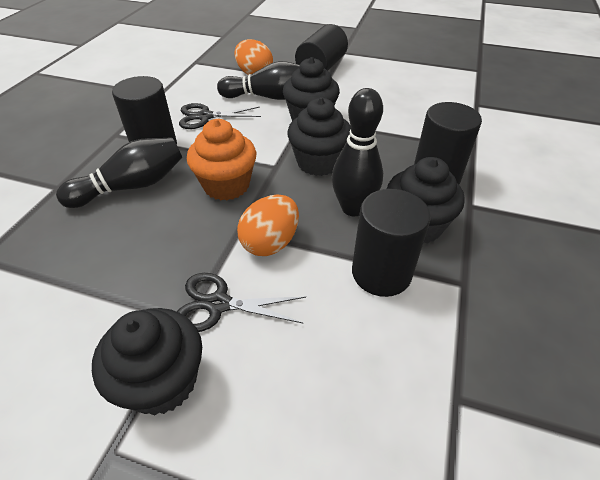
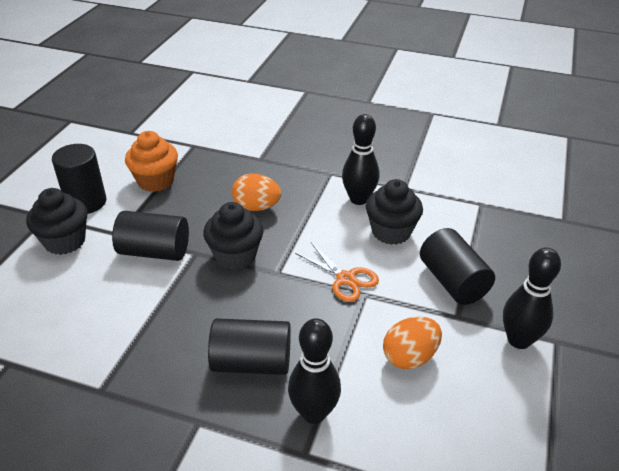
black cupcake: [92,308,202,415] [283,57,340,121] [287,97,351,176] [387,157,465,244] = 4 -> [26,188,88,255] [203,202,264,270] [366,179,423,245] = 3
black scissors: [177,273,306,332] [179,103,261,129] = 2 -> none = 0
orange scissors: none = 0 -> [295,243,379,302] = 1

